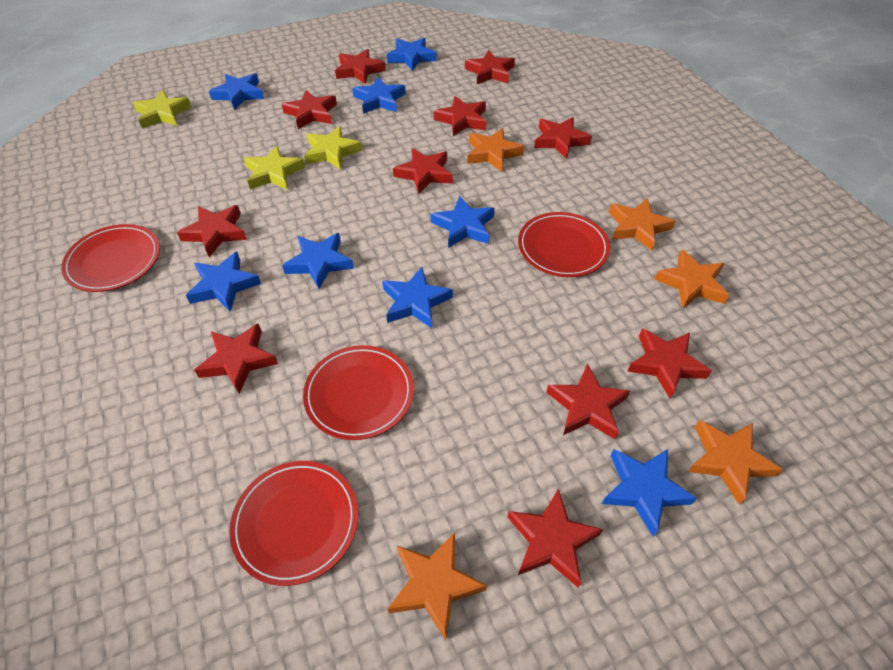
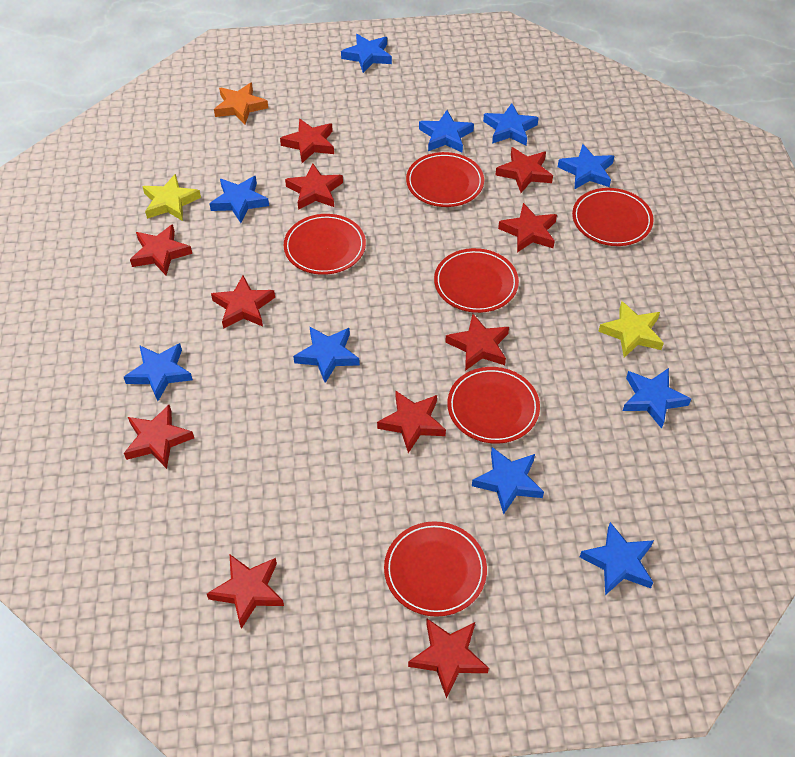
blue star: [186,252,261,312] [209,73,264,110] [282,233,354,289] [352,76,406,114] [382,267,453,328] [387,38,437,71] [431,196,495,248] [602,449,697,537] = 8 -> [124,343,193,401] [209,176,269,223] [293,326,360,383] [341,34,392,73] [419,110,474,152] [472,447,544,515] [483,103,539,146] [558,144,614,190] [580,522,654,595] [623,368,691,429] = 10
orange star: [388,533,487,640] [467,128,524,172] [608,198,675,251] [655,250,730,309] [688,420,783,505] = 5 -> [214,83,268,125] = 1
red plate: [61,224,160,292] [229,461,358,586] [303,345,414,440] [518,212,610,277] = 4 -> [284,214,366,275] [384,521,487,617] [406,152,484,207] [434,248,519,313] [447,367,540,444] [572,188,654,246] = 6
yellow star: [133,89,192,129] [244,145,305,190] [304,126,362,169] = 3 -> [142,174,201,221] [598,301,664,358] = 2

